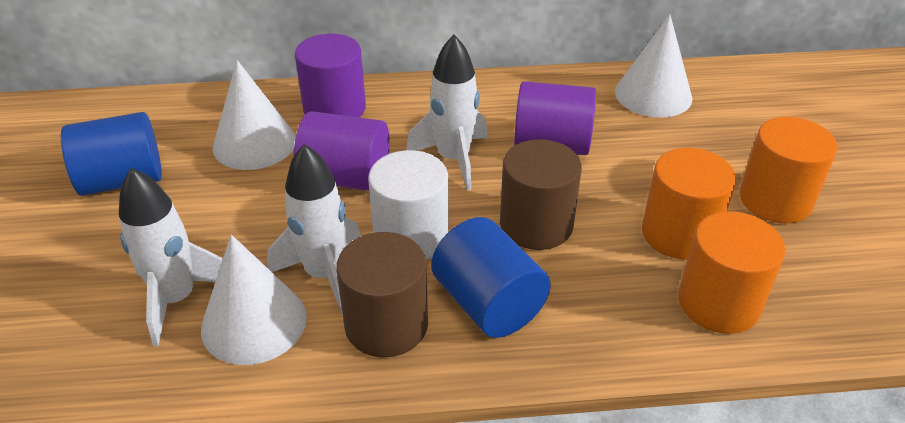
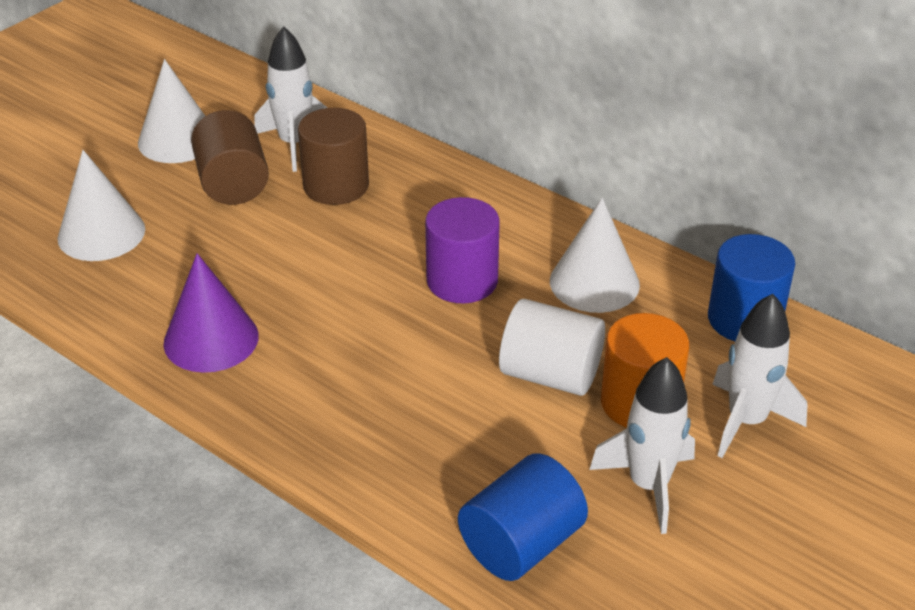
orange cylinder: [642,148,736,260] [678,211,785,334] [739,117,837,224] = 3 -> [601,313,689,428] = 1
purple cone: none = 0 -> [163,253,259,373] = 1
purple cylinder: [294,111,390,191] [295,34,366,118] [514,81,596,155] = 3 -> [425,197,500,303] = 1

